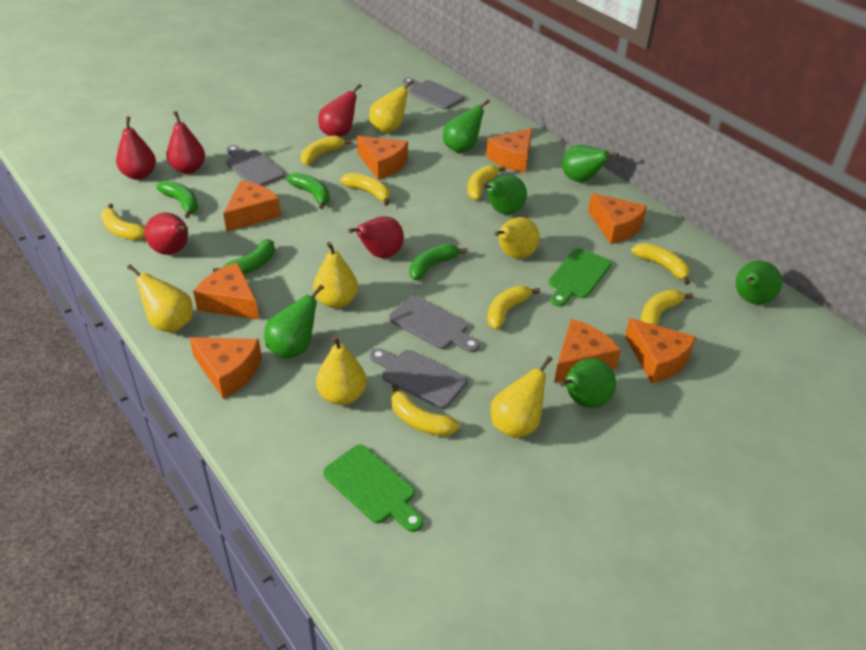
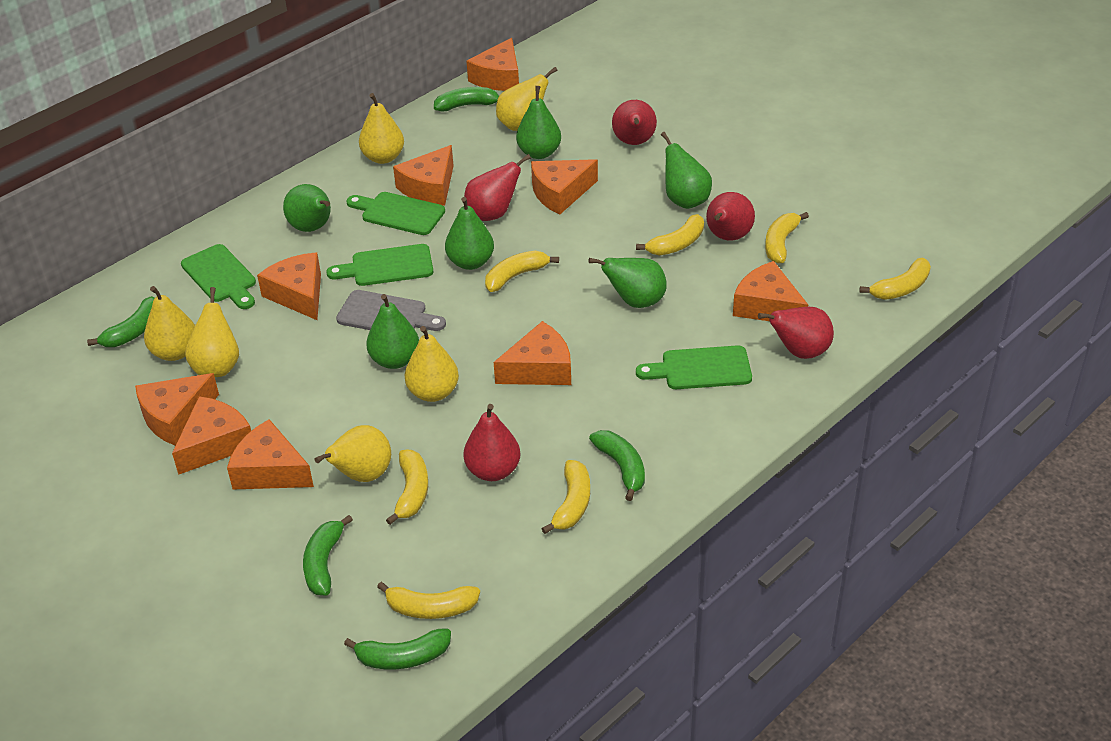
green banana: [156,180,198,218] [213,239,275,275] [287,172,330,209] [410,244,467,281] = 4 -> [87,296,155,347] [303,515,353,595] [344,628,451,669] [434,87,499,112] [589,430,645,501] = 5
green cutting board: [323,445,423,532] [549,248,611,306] = 2 -> [181,244,256,309] [326,244,433,286] [346,192,445,235] [636,345,752,389] = 4
grey cutting board: [226,145,285,186] [370,348,468,409] [389,296,480,353] [403,78,464,110] = 4 -> [336,290,446,331] = 1
orange cheese: [189,337,262,399] [193,262,259,320] [223,181,281,232] [357,136,408,180] [486,128,532,173] [554,319,621,383] [588,193,647,244] [625,318,696,383] = 8 -> [135,373,219,446] [172,396,251,475] [227,419,314,490] [257,252,321,320] [393,145,454,206] [466,38,519,91] [494,321,571,385] [531,159,598,215] [733,261,808,321] = 9
yellow banana: [101,203,145,240] [301,135,352,165] [340,173,390,206] [391,384,460,436] [467,165,506,200] [487,286,540,329] [631,243,690,285] [641,289,693,325] = 8 -> [377,582,480,619] [386,450,428,525] [485,251,559,292] [542,460,590,534] [636,214,704,255] [765,212,809,263] [859,258,931,300] = 7

